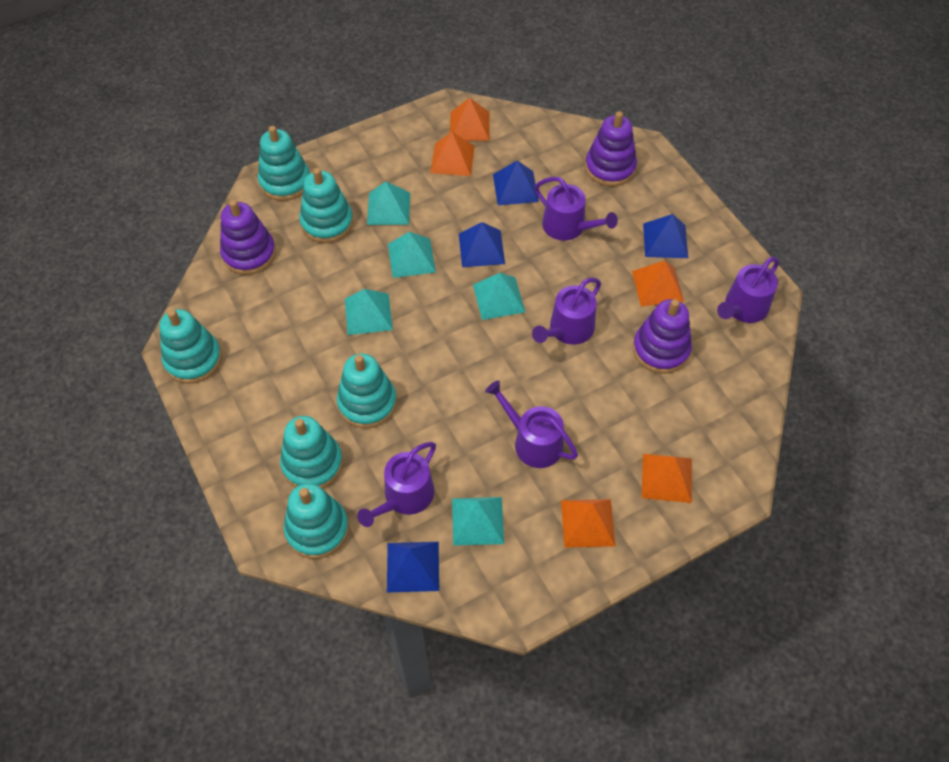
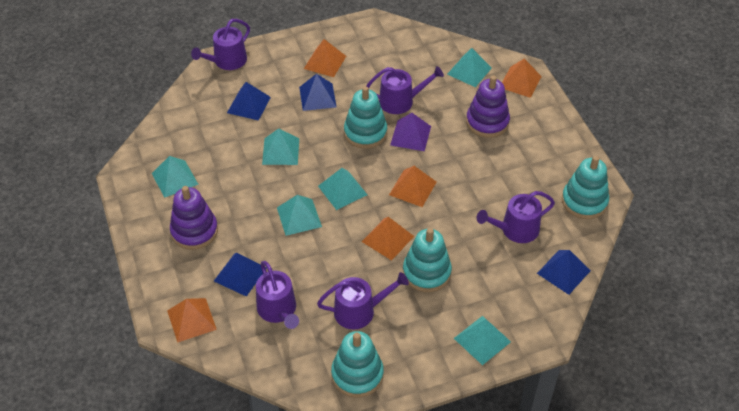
purple pyramid: none = 0 -> [390,113,431,151] = 1
purple stacking toy: [220,200,276,275] [585,111,637,186] [633,299,692,374] = 3 -> [170,186,218,250] [466,76,510,138] = 2
turquoise pyramid: [345,289,393,335] [367,181,410,225] [388,232,436,278] [452,497,504,546] [473,273,525,320] = 5 -> [152,156,199,198] [262,128,299,165] [277,195,322,236] [318,168,367,210] [447,48,492,87] [454,316,511,365] = 6
turquoise stacking toy: [160,309,222,384] [258,126,309,201] [280,416,343,489] [284,483,349,559] [299,168,353,243] [337,354,397,428] = 6 -> [331,331,384,398] [344,86,387,149] [403,228,452,292] [562,156,609,219] = 4

